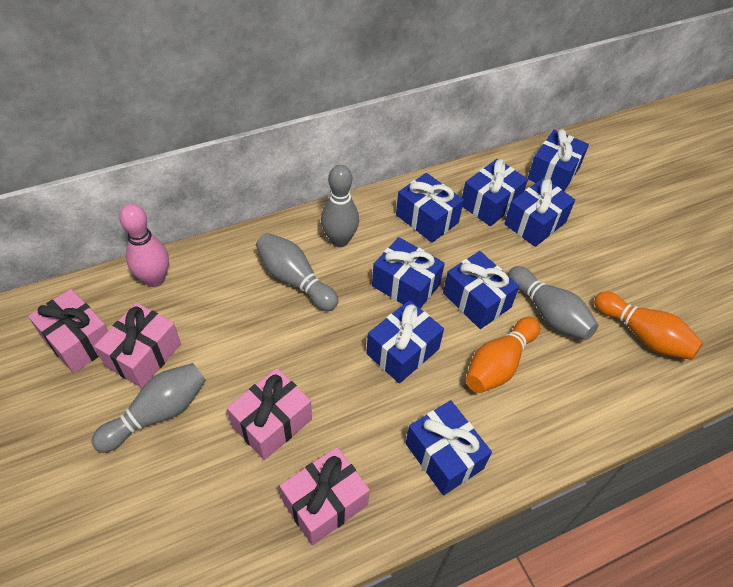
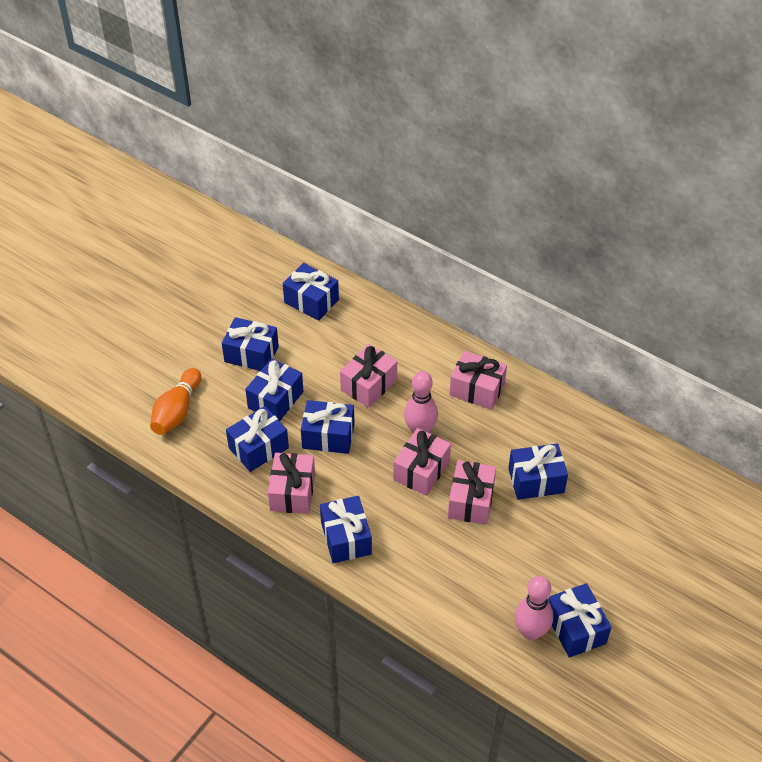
grey bowling pin: [91,363,206,453] [256,233,338,311] [321,165,359,247] [508,266,598,340] = 4 -> none = 0
orange bowling pin: [466,317,540,393] [594,292,703,360] = 2 -> [150,368,201,435] = 1
pink bowling pin: [119,204,169,287] = 1 -> [404,371,438,433] [515,576,553,640] = 2
pink gift: [28,289,108,373] [94,303,181,388] [227,368,312,460] [280,447,370,545] = 4 -> [268,453,315,514] [340,344,397,408] [393,428,451,496] [448,460,496,525] [450,351,507,410] = 5

